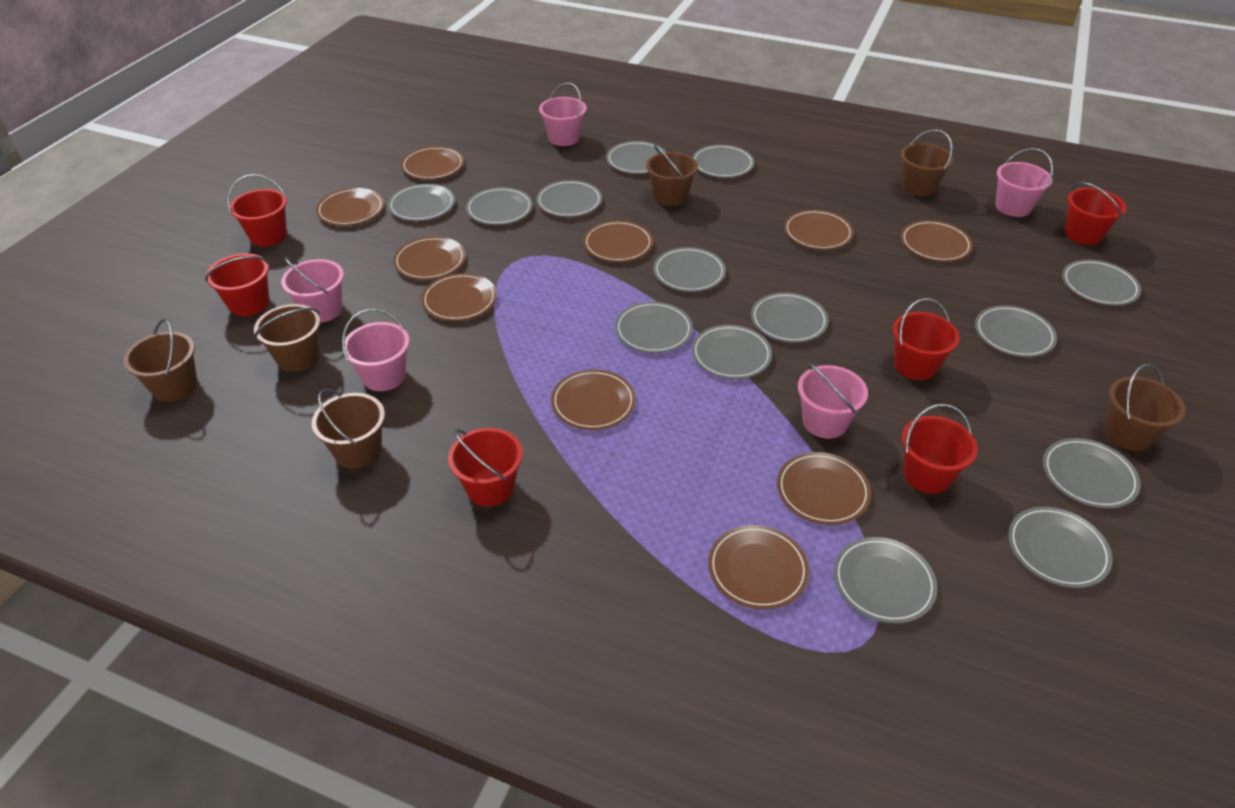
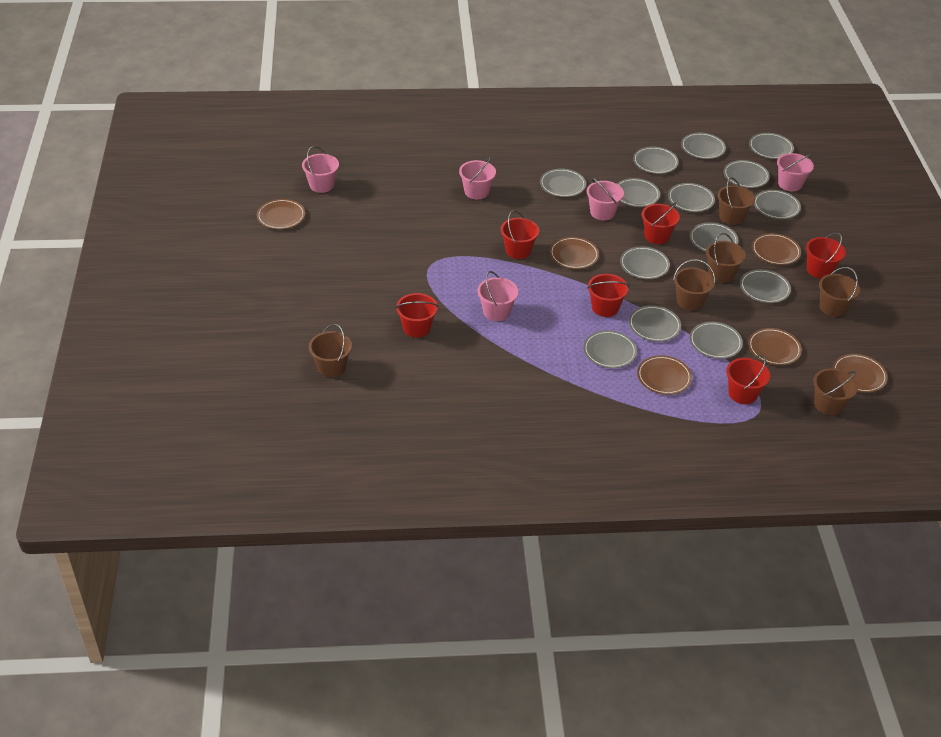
brown plate: [316,188,384,226] [393,237,466,280] [401,146,464,180] [421,273,497,321] [551,370,636,430] [583,221,653,262] [708,525,809,609] [777,452,871,525] [784,210,854,250] [901,220,973,262] = 10 -> [257,199,305,229] [550,237,599,269] [637,355,692,395] [748,328,802,365] [752,233,801,265] [833,354,888,393] = 6

